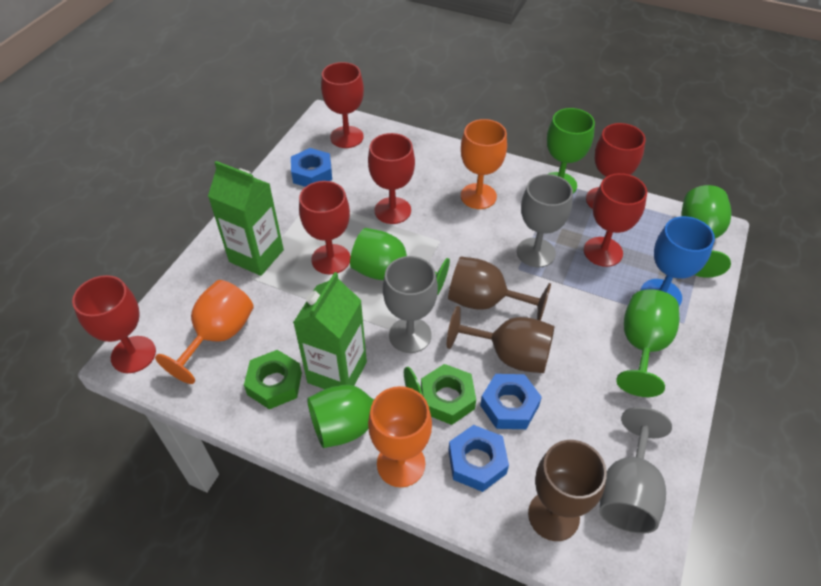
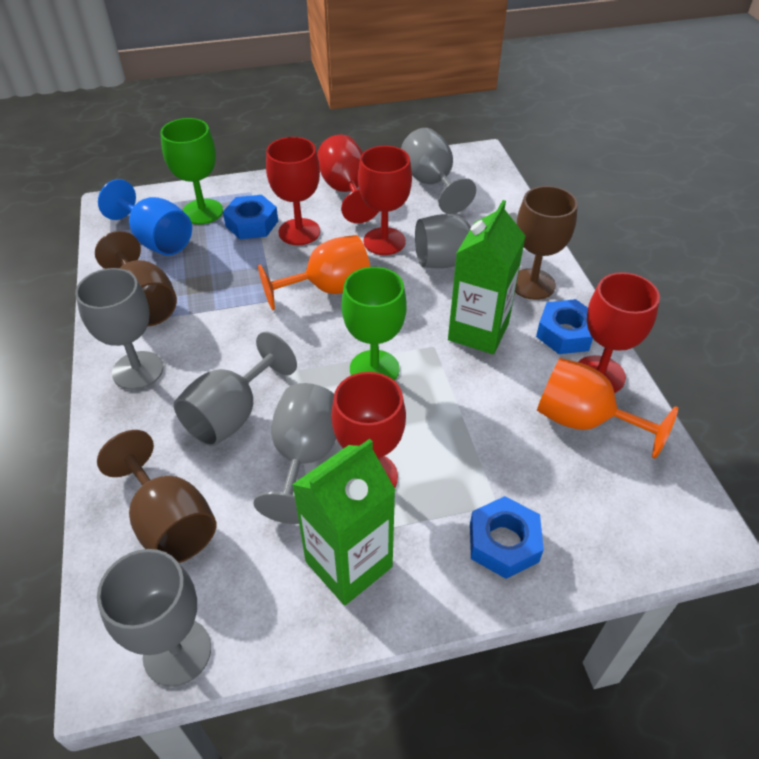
green goblet: [307,367,423,448] [350,228,450,296] [547,108,595,194] [616,289,679,397] [682,185,731,278] = 5 -> [160,118,223,224] [342,267,407,381] = 2
green nut: [244,350,302,409] [421,364,476,425] = 2 -> none = 0
grey goblet: [383,256,438,353] [517,174,573,268] [599,407,672,534] = 3 -> [75,268,163,390] [97,549,211,687] [174,331,297,446] [253,383,336,524] [401,128,476,214] [415,213,518,268] = 6
orange goblet: [155,280,254,384] [368,386,432,487] [461,119,507,209] = 3 -> [258,235,370,310] [537,358,678,459] = 2
red goblet: [72,275,156,373] [299,181,350,274] [321,62,364,148] [368,133,415,224] [584,173,647,267] [586,123,645,209] = 6 -> [266,137,320,245] [317,134,379,223] [331,372,406,488] [358,146,412,255] [578,272,660,393] = 5

